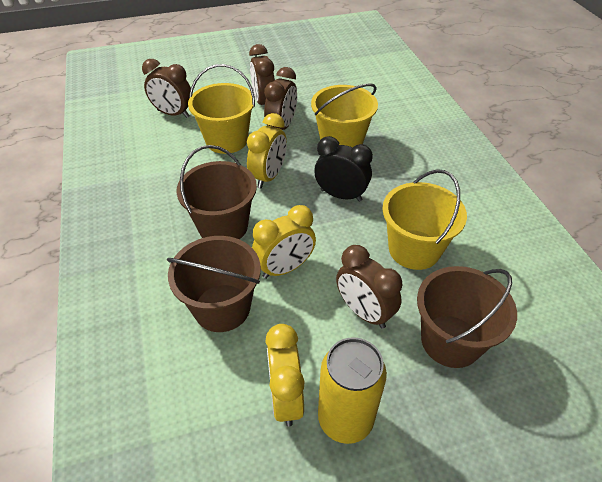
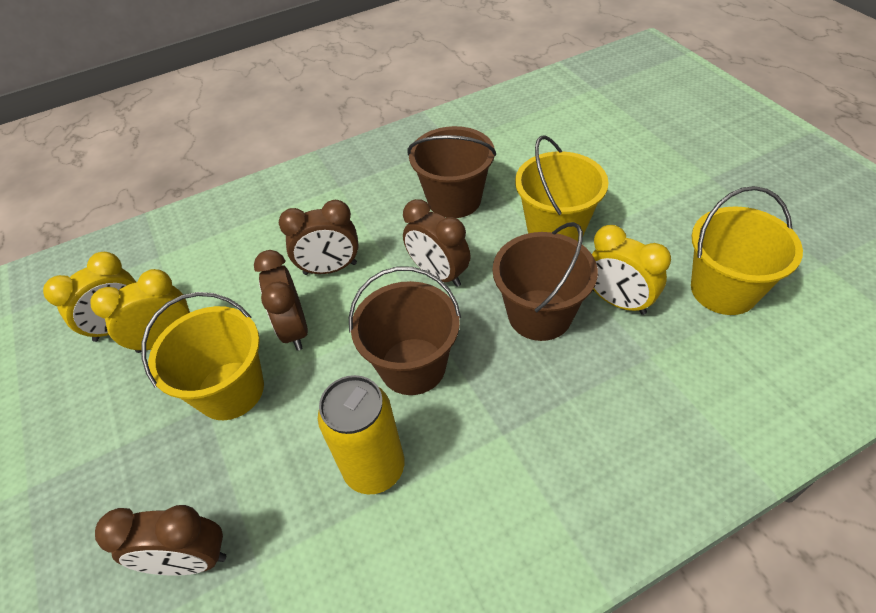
black clock: [314,136,373,202] = 1 -> none = 0

